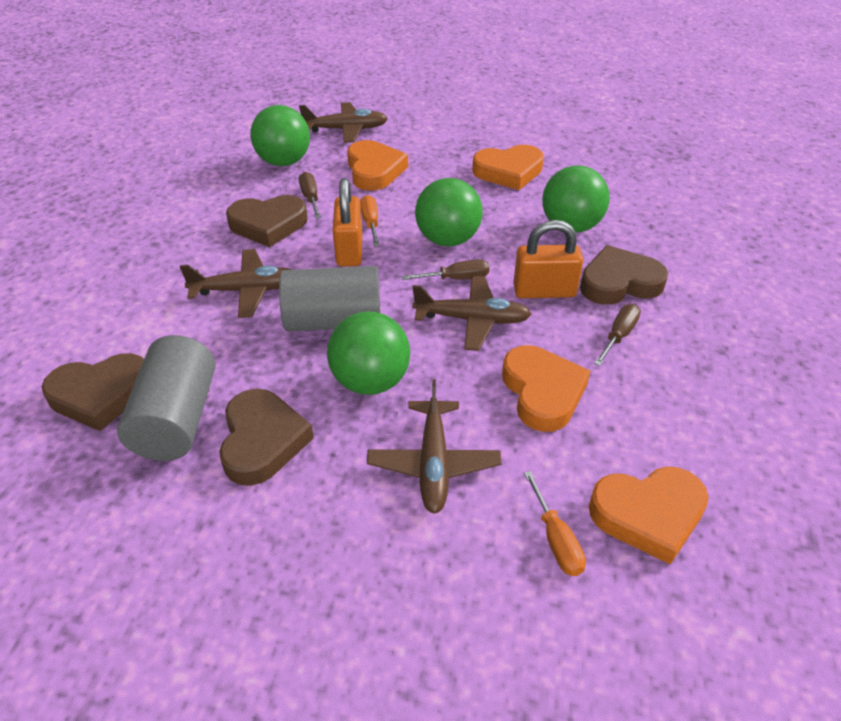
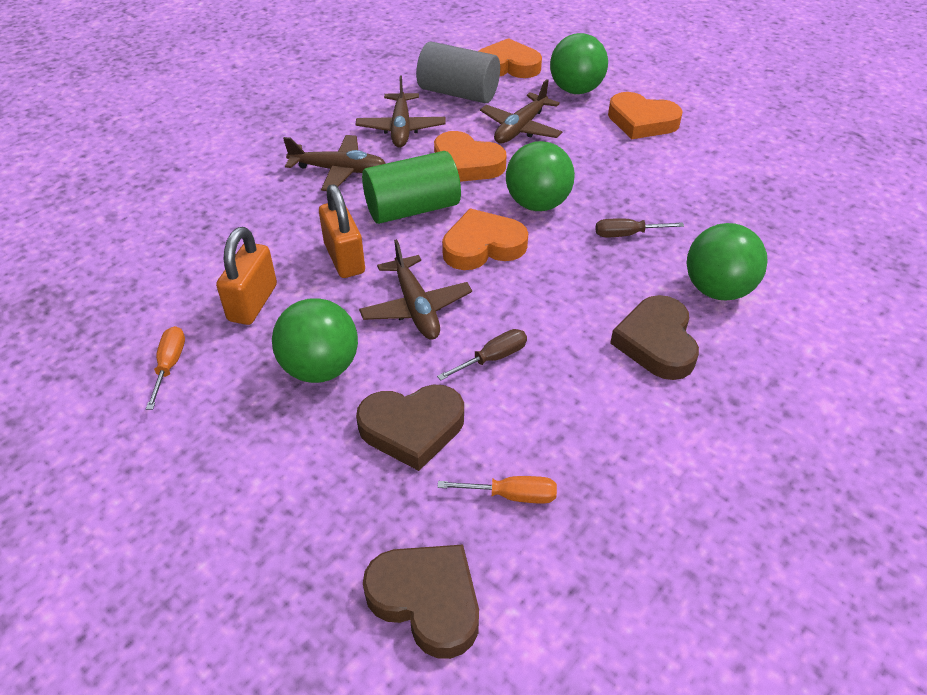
brown heart: [42,353,144,431] [219,389,314,486] [226,195,308,247] [580,245,668,305] = 4 -> [356,385,464,471] [363,545,479,659] [610,295,699,380] = 3
brown screwdriver: [299,172,321,219] [402,259,490,280] [594,304,641,366] = 3 -> [437,329,527,381] [595,218,684,237] = 2
green cylinder: none = 0 -> [362,151,461,224] = 1
grey cylinder: [117,335,215,461] [279,266,381,332] = 2 -> [416,42,500,103] = 1

